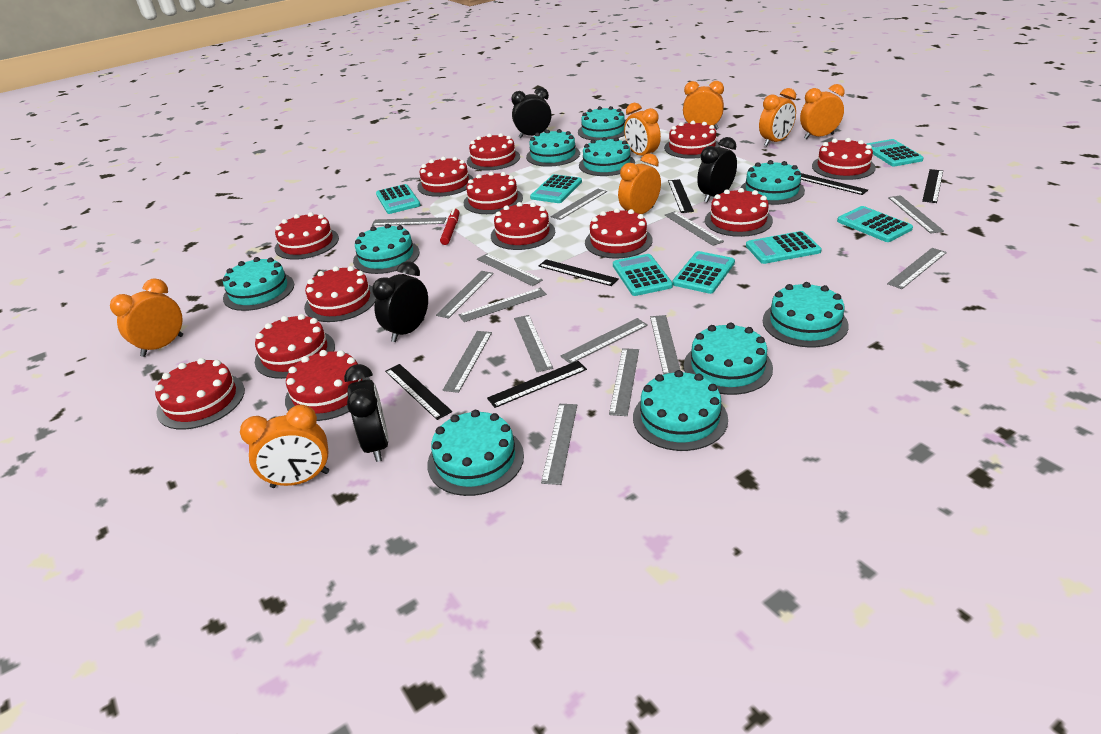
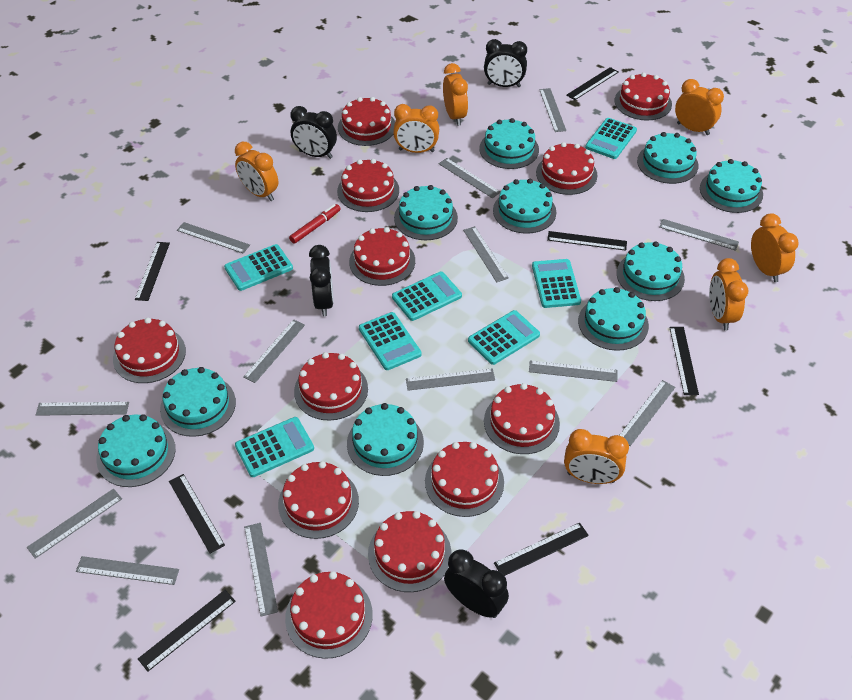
black ruler: [385,364,452,420] [487,361,587,408] [539,259,619,286] [668,179,694,213] [801,173,868,195] [922,169,943,203] = 6 -> [135,242,170,301] [138,590,236,672] [169,474,225,553] [494,522,589,576] [547,231,627,251] [566,67,619,100] [669,327,699,395] = 7
grey ruler: [372,217,446,226] [436,271,494,319] [443,331,492,393] [458,288,547,322] [477,254,543,286] [514,315,553,372] [541,404,577,485] [550,189,607,220] [560,318,648,364] [609,348,639,416] [650,315,680,375] [665,211,724,246] [887,248,947,289] [888,195,944,234] = 14 -> [27,489,122,559] [36,402,129,416] [76,556,179,585] [177,222,250,254] [243,319,305,383] [244,523,278,617] [406,368,495,391] [439,158,500,198] [463,226,509,282] [529,360,618,382] [539,88,566,132] [619,380,675,446] [659,219,739,251] = 13
red cake: [155,358,245,430] [255,314,335,379] [275,212,339,260] [285,350,370,421] [304,266,376,322] [417,157,474,197] [463,171,523,214] [467,133,520,171] [491,202,555,250] [585,208,653,259] [664,121,720,159] [705,188,773,237] [812,138,876,180] = 13 -> [113,318,186,383] [278,461,359,539] [285,571,373,659] [294,352,368,421] [337,159,399,212] [338,97,395,146] [349,227,415,286] [368,511,451,592] [425,442,504,517] [484,383,560,454] [536,142,598,195] [615,73,672,120] = 12

